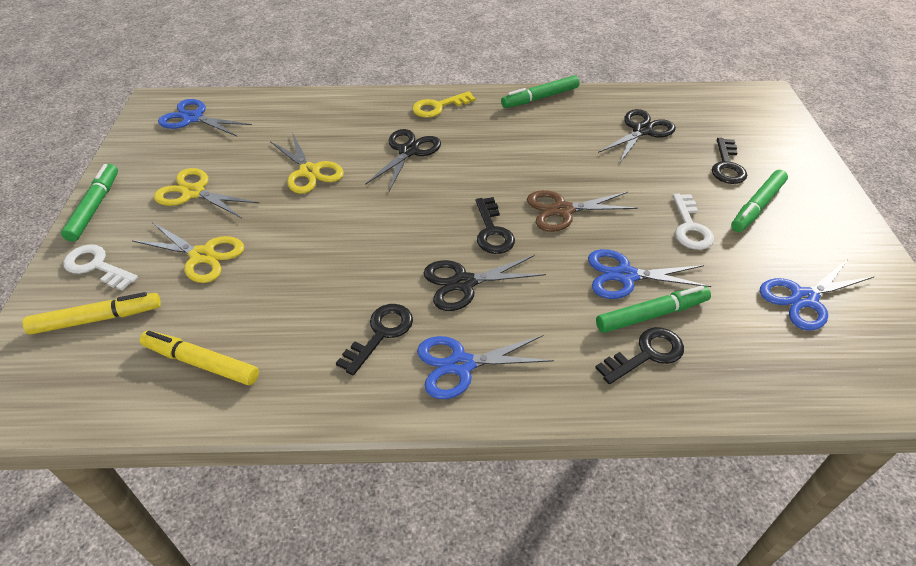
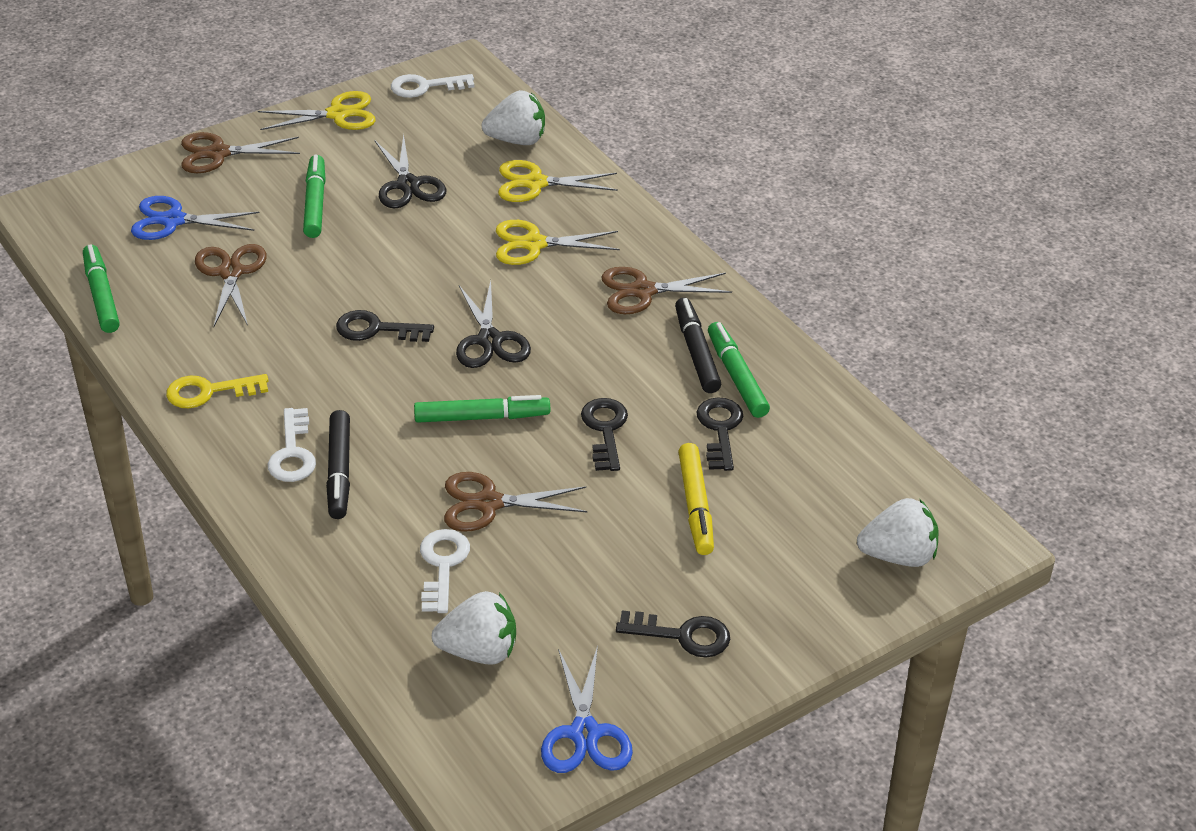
black marker: none = 0 -> [326,410,350,519] [675,298,721,393] = 2
black scissors: [365,129,441,191] [424,255,546,311] [598,109,676,164] = 3 -> [374,134,447,209] [456,281,531,368] = 2
blue scissors: [158,99,252,137] [417,335,554,399] [588,249,711,299] [760,259,875,331] = 4 -> [131,196,260,240] [541,645,633,773] = 2
brown scissors: [527,190,638,232] = 1 -> [181,132,300,173] [195,244,267,326] [444,472,588,531] [601,267,732,314] = 4
white key: [63,245,138,290] [673,194,714,250] = 2 -> [268,408,316,482] [391,74,475,98] [420,529,470,613] = 3
white strawberry: none = 0 -> [432,591,516,665] [482,90,545,145] [857,498,939,567] = 3
yellow marker: [23,292,161,335] [140,330,259,385] = 2 -> [678,443,714,555] = 1

